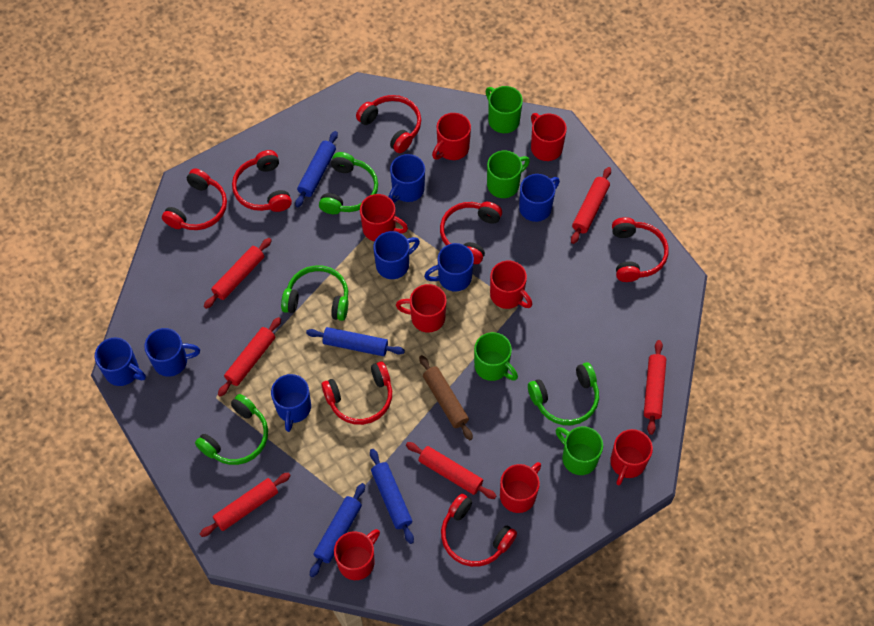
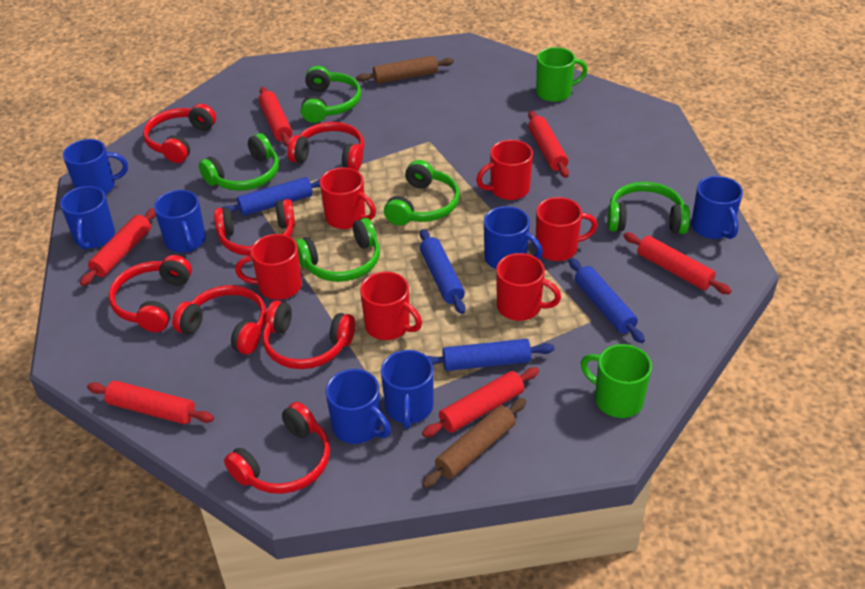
brown rolling pin: [419,355,473,440] = 1 -> [356,56,454,84] [422,398,526,488] = 2
green headphones: [195,394,268,465] [281,265,348,321] [319,152,378,214] [528,362,599,425] = 4 -> [199,133,279,191] [295,218,380,282] [301,66,361,123] [384,160,460,226] [607,182,690,234] = 5
green mug: [474,332,518,381] [485,86,523,133] [487,151,530,198] [556,426,603,475] = 4 -> [536,47,588,102] [581,344,652,418] = 2
red mug: [334,529,380,580] [360,194,408,241] [396,284,447,333] [432,113,471,160] [490,261,532,309] [500,462,541,513] [531,113,567,161] [610,429,653,485] = 8 -> [235,234,302,300] [320,167,376,229] [360,272,422,340] [476,140,533,200] [496,253,561,321] [536,197,598,261] = 6

